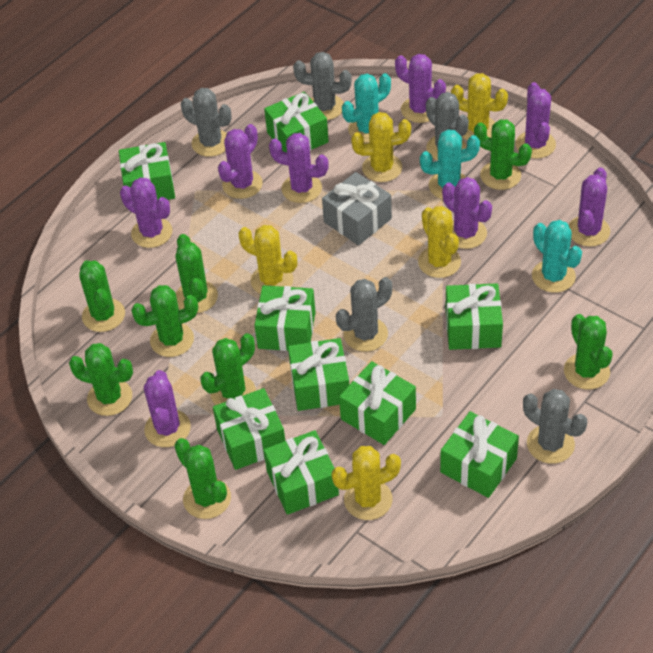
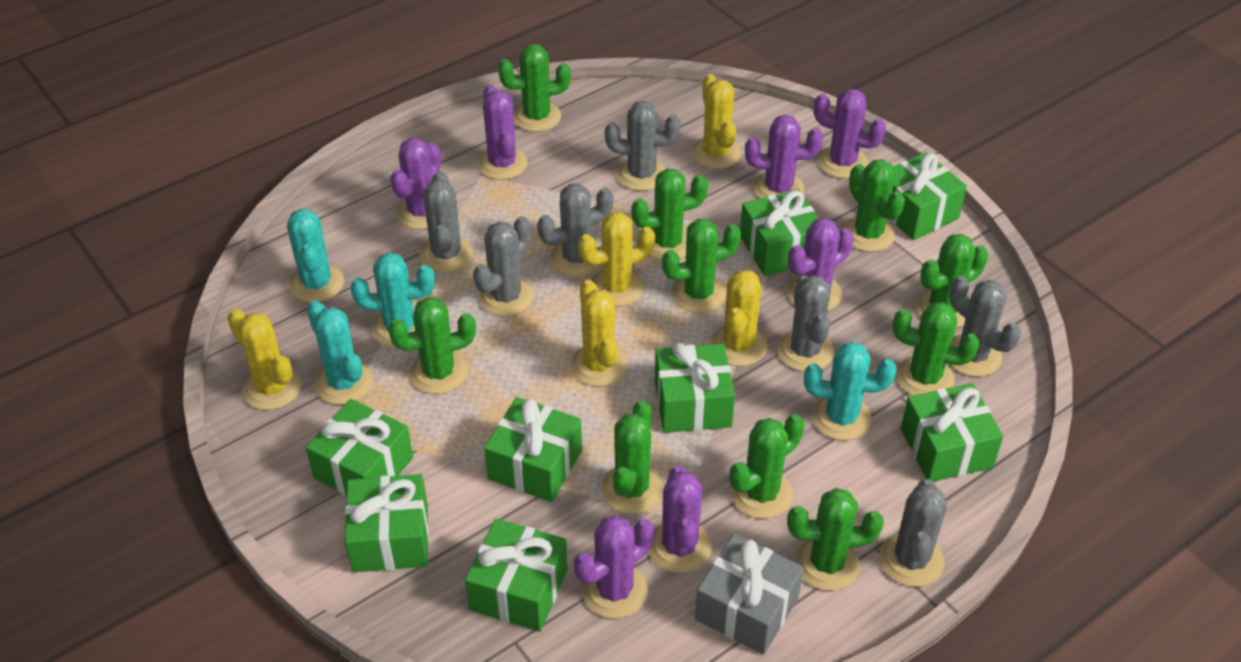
green cactus: [69,343,133,416] [79,260,125,332] [131,285,198,357] [174,438,231,519] [175,234,218,313] [200,333,256,405] [474,119,532,190] [564,314,613,389] = 8 -> [388,297,476,394] [498,44,571,132] [601,400,663,514] [631,169,708,260] [662,219,741,313] [730,414,805,519] [787,488,884,591] [843,159,905,252] [892,302,979,396] [916,234,988,328] = 10
green gift: [119,142,175,200] [213,388,285,470] [254,285,315,351] [264,92,329,152] [264,430,339,515] [288,338,349,411] [339,361,416,445] [440,411,519,498] [445,283,503,350] = 9 -> [306,399,413,495] [345,474,429,572] [465,519,568,632] [484,397,582,502] [655,343,735,433] [740,189,819,276] [891,152,967,240] [901,383,1003,481] = 8
grey cactus: [181,88,232,157] [293,52,352,120] [336,277,392,352] [426,92,469,160] [523,389,587,464] = 5 -> [420,171,473,273] [473,216,534,316] [537,184,613,276] [605,101,681,191] [777,275,834,372] [880,479,947,587] [950,275,1021,377] = 7
purple cactus: [120,177,172,248] [144,370,191,447] [218,124,263,199] [269,133,329,203] [395,54,446,123] [442,177,492,249] [516,82,556,158] [569,167,610,247] = 8 -> [390,138,441,230] [477,84,528,180] [574,515,654,619] [649,465,712,573] [745,115,823,199] [787,218,854,311] [814,89,886,179] = 7
turquoise cactus: [342,73,391,143] [420,130,480,199] [532,220,582,293] = 3 -> [287,209,344,303] [307,301,373,405] [351,252,435,348] [804,342,896,440] = 4

